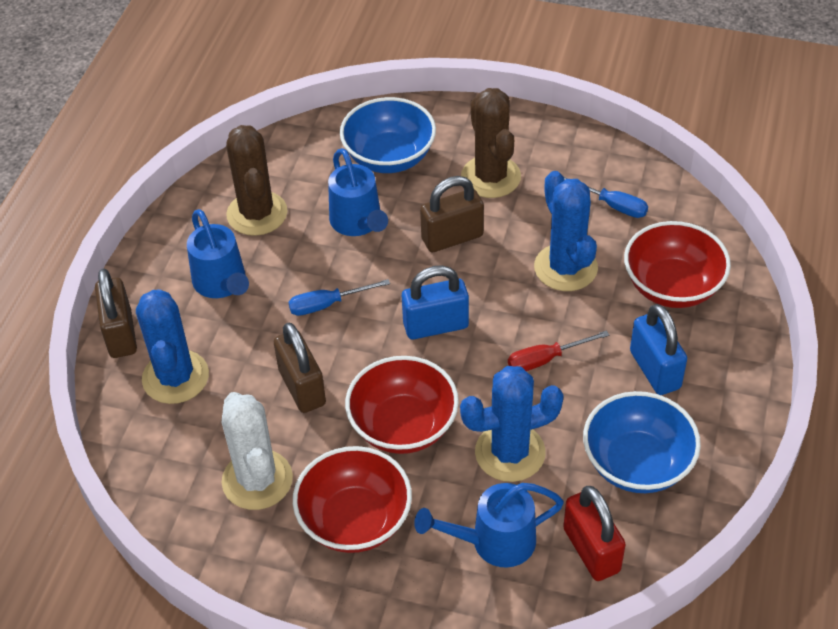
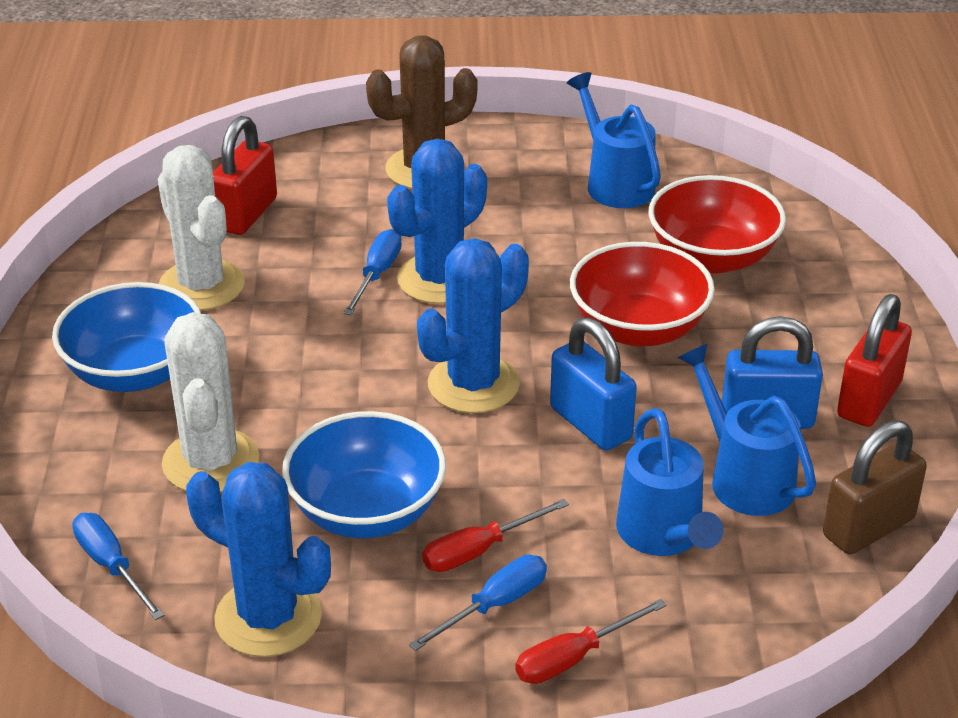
blue screwdriver: [288,279,390,316] [563,176,648,218] = 2 -> [72,513,165,620] [343,229,402,315] [409,555,547,651] = 3
brown cactus: [226,125,287,236] [461,88,521,198] = 2 -> [366,35,478,189] = 1
brown padlock: [95,269,137,358] [274,322,326,413] [420,176,484,252] = 3 -> [823,420,927,554] = 1
red bowl: [293,446,412,553] [345,356,459,454] [624,221,731,308] = 3 -> [570,242,715,347] [649,175,786,274] = 2
red padlock: [563,486,626,581] = 1 -> [213,116,277,235] [837,294,912,427] = 2
red screwdriver: [508,330,609,371] = 1 -> [422,499,569,572] [515,599,666,684] = 2
white cactus: [222,392,293,510] = 1 -> [158,145,245,310] [162,312,260,492] = 2

